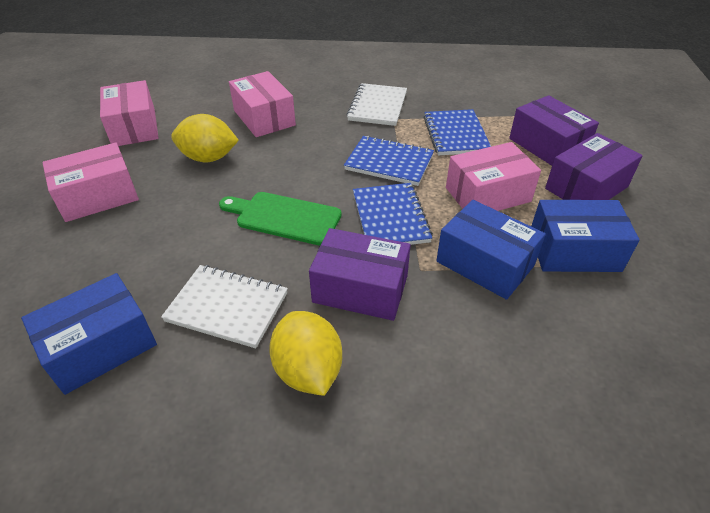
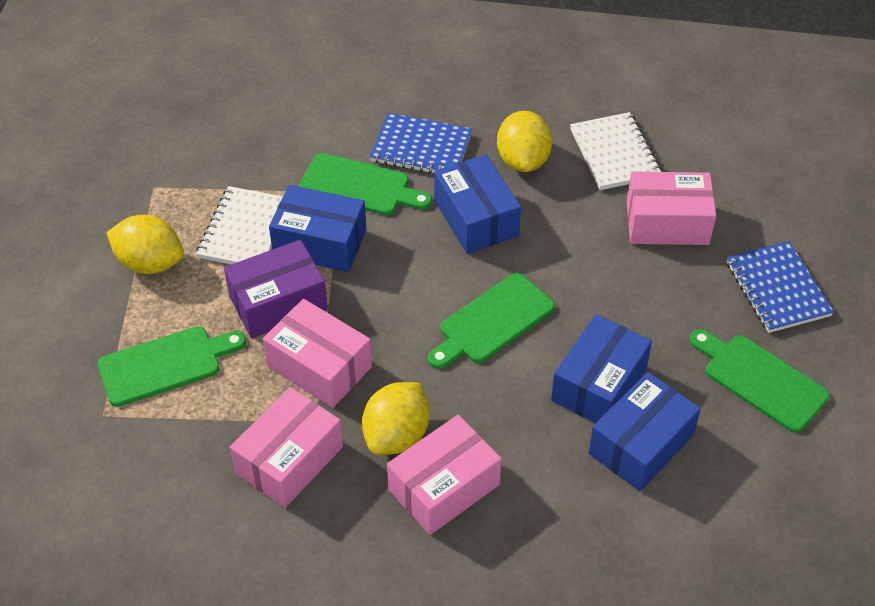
blue box: [21,273,157,395] [436,200,546,300] [531,200,640,272] = 3 -> [269,185,366,272] [434,154,521,254] [551,314,652,423] [589,372,701,491] = 4
blue notebook: [344,135,434,186] [353,183,433,245] [423,109,491,155] = 3 -> [370,113,472,174] [727,241,834,333] = 2
green cutting board: [219,192,342,245] = 1 -> [97,326,246,407] [299,153,432,215] [428,273,555,369] [689,329,830,433] = 4
purple box: [309,228,411,321] [509,95,599,166] [545,133,643,200] = 3 -> [224,239,328,339] = 1
yellow lemon: [171,114,239,162] [269,311,342,396] = 2 -> [106,215,184,274] [362,382,430,455] [497,111,552,172] = 3

